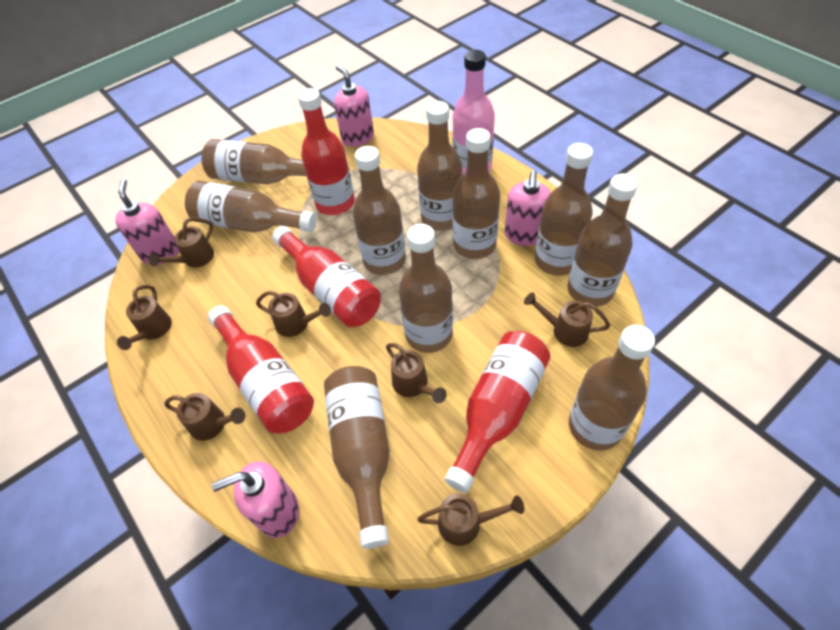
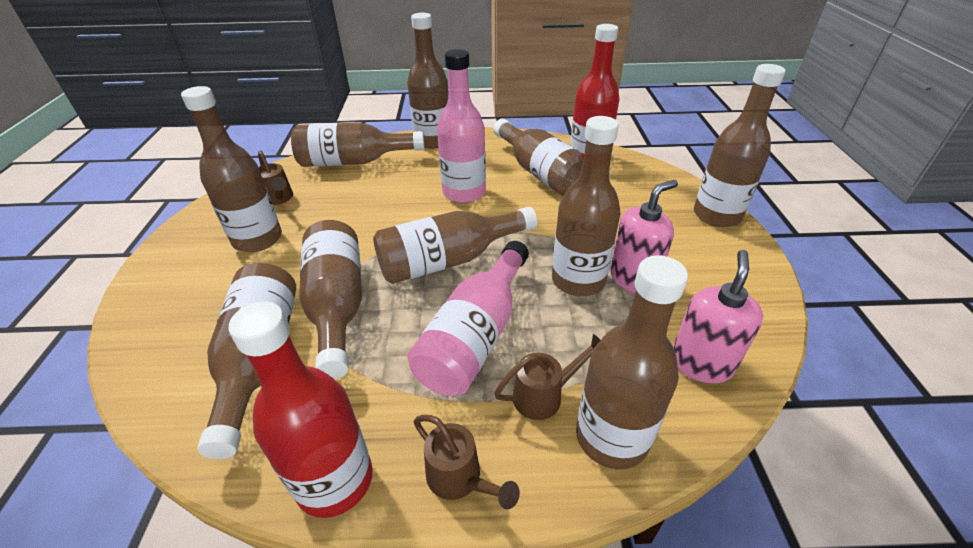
brown watering can: [117,285,172,350] [149,217,214,267] [165,393,245,441] [256,291,331,337] [386,343,447,403] [417,493,524,546] [524,292,610,347] = 7 -> [258,150,293,205] [414,415,520,509] [494,334,600,420] = 3
pink bottle: [452,50,495,175] = 1 -> [408,241,529,396] [437,49,486,203] = 2
pink soap dispenser: [115,179,179,265] [212,461,299,538] [334,65,374,147] [505,171,551,246] = 4 -> [610,180,678,293] [673,250,763,384] = 2
red bottle: [208,305,314,434] [272,226,381,327] [298,88,355,215] [444,331,550,493] = 4 -> [228,301,373,518] [570,24,620,154] = 2

